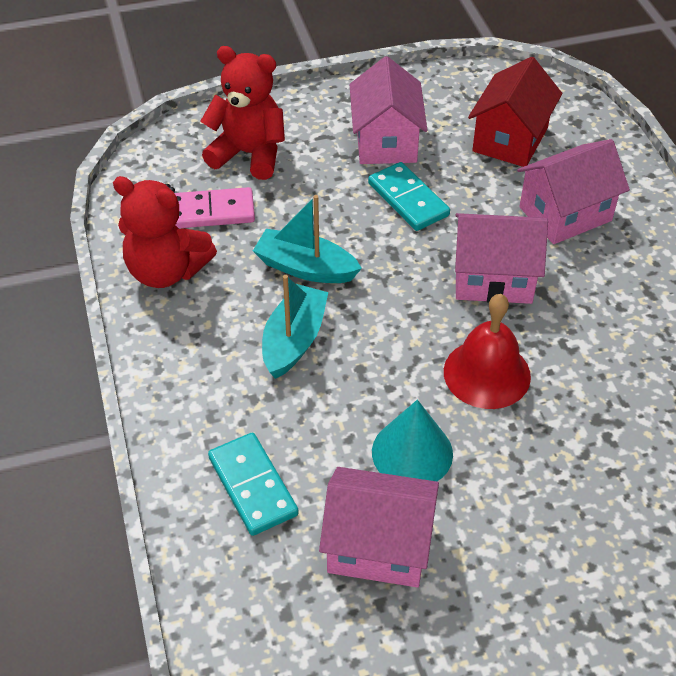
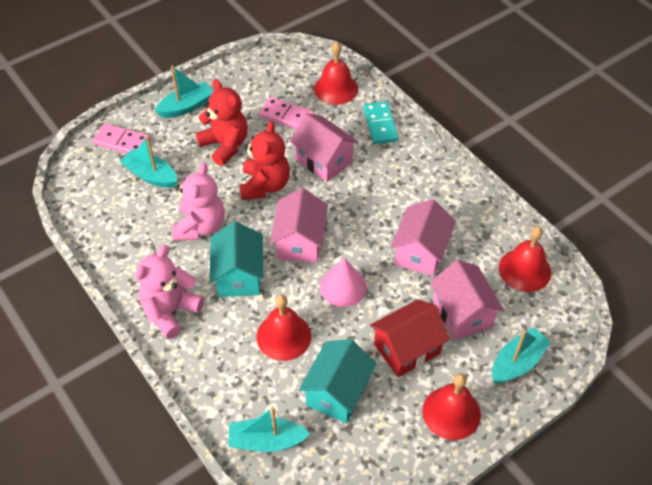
pink cone: none = 0 -> [320,258,367,307] = 1
pink domino: [175,187,255,228] = 1 -> [92,123,151,154] [259,97,315,129] = 2
pink teddy bear: none = 0 -> [135,245,204,339] [172,162,225,241] = 2
red bell: [444,294,531,409] = 1 -> [256,294,311,361] [314,41,358,105] [422,373,481,440] [499,226,551,292] = 4
turquoise boat: [253,195,362,283] [262,275,328,379] = 2 -> [120,136,178,188] [155,66,213,118] [228,406,310,452] [492,327,551,384] = 4
turquoise cone: [372,400,453,481] = 1 -> none = 0
turquoise domino: [208,433,299,536] [368,162,450,231] = 2 -> [364,101,399,144] = 1
turquoise house: none = 0 -> [210,221,264,297] [299,339,377,423] = 2

